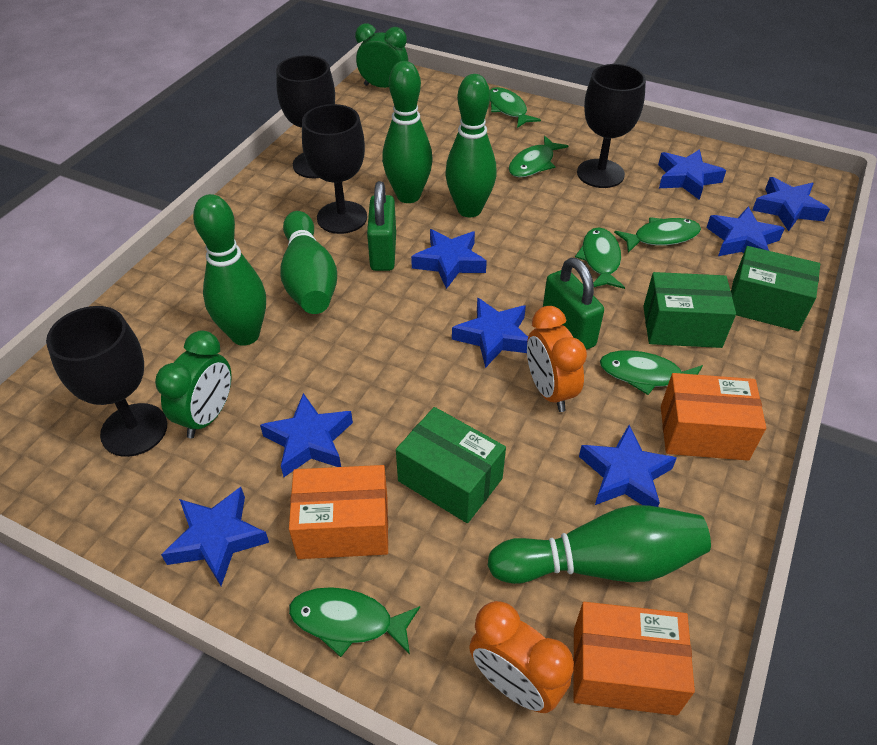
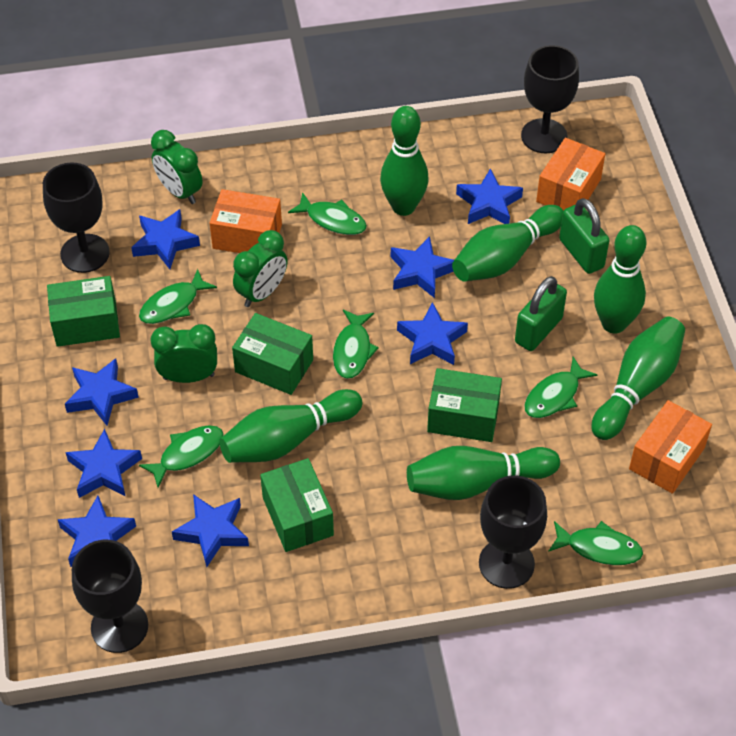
green bowling pin: [193,194,266,346] [280,211,337,314] [382,61,433,203] [445,74,497,217] [488,505,711,584] = 5 -> [219,389,363,463] [380,106,429,216] [407,446,560,500] [452,205,563,282] [591,316,685,440] [594,225,646,334] = 6
green box: [396,407,506,523] [643,272,736,348] [731,246,820,331] = 3 -> [47,276,120,347] [232,313,313,395] [260,458,334,552] [427,368,502,442] = 4
green clock: [155,331,232,438] [355,23,408,88] = 2 -> [150,324,217,383] [151,130,203,204] [233,230,288,307] = 3
orange clock: [469,601,574,713] [527,306,587,412] = 2 -> none = 0

